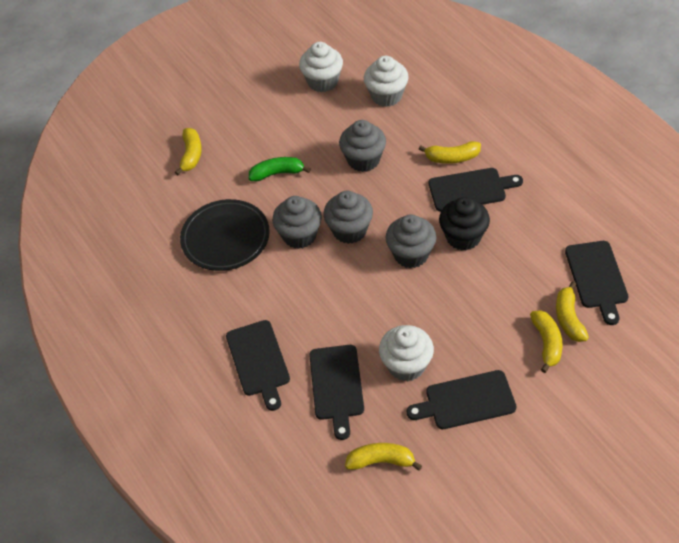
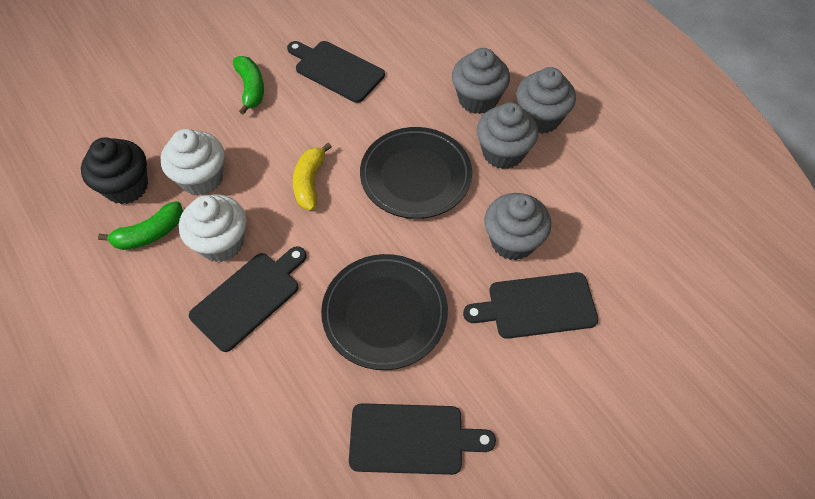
black cutting board: [226,320,290,411] [309,345,364,440] [407,370,516,429] [429,168,523,212] [565,241,628,325] = 5 -> [189,246,307,352] [287,41,385,103] [349,403,496,475] [463,272,599,339] = 4
black plate: [180,199,270,271] = 1 -> [321,254,448,370] [360,127,472,219] = 2
green banana: [249,157,311,181] = 1 -> [98,201,183,250] [233,56,264,115] = 2
white cupcake: [299,42,343,92] [364,56,409,107] [379,325,434,381] = 3 -> [161,129,225,196] [179,194,246,262] = 2
yellow banana: [175,128,202,175] [345,443,422,471] [419,141,481,164] [530,310,563,373] [556,281,589,342] = 5 -> [293,143,331,210] = 1

